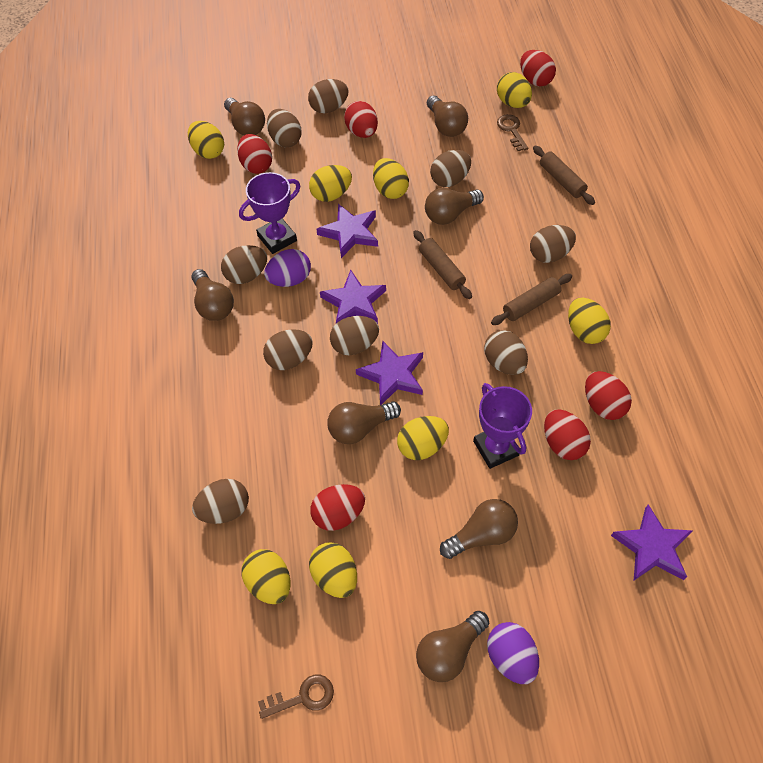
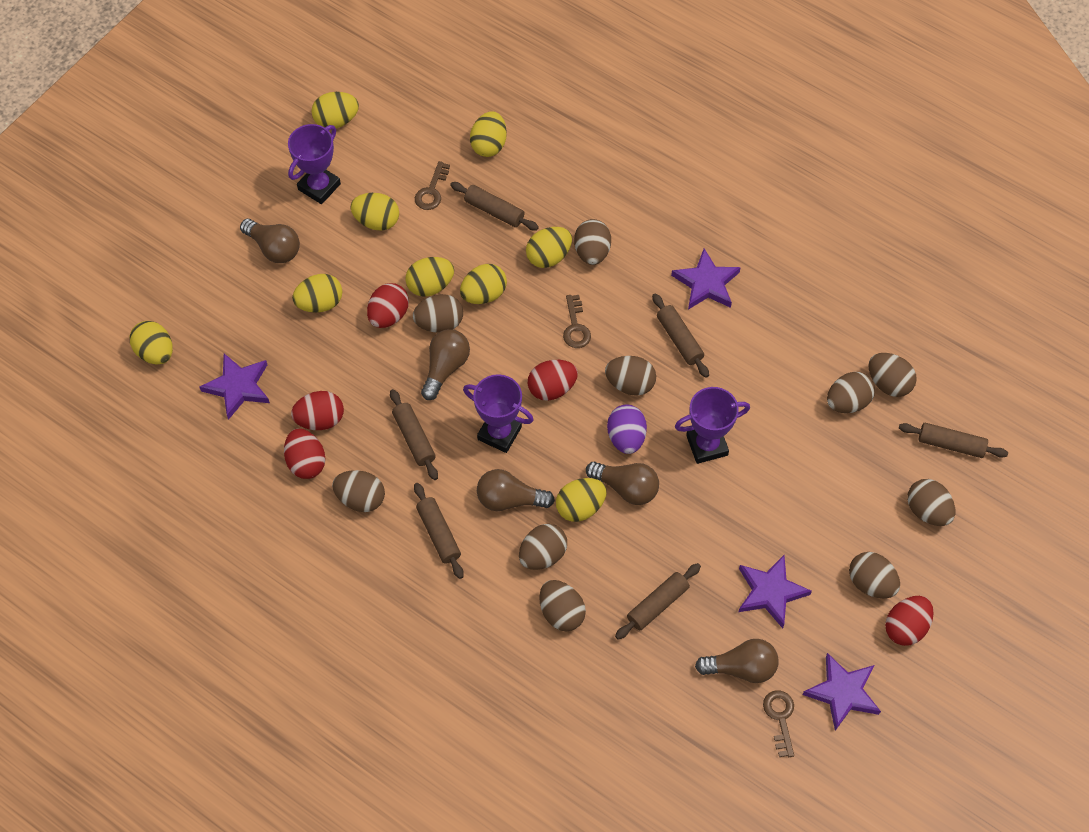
brown egg: [192,479,249,524] [221,245,267,284] [263,329,313,370] [267,109,301,147] [308,79,349,113] [330,316,379,355] [430,150,471,187] [484,330,528,375] [530,225,576,263] = 9 -> [332,470,385,512] [413,294,463,333] [519,524,567,570] [539,580,586,631] [574,219,611,265] [605,356,656,396] [827,372,875,413] [849,552,900,598] [868,353,917,397] [907,479,955,526] = 10
brown key: [258,674,334,719] [497,114,528,151] = 2 -> [415,161,450,210] [563,295,591,348] [763,690,794,757] = 3
brown light bulb: [191,269,234,321] [224,98,265,136] [327,402,401,444] [416,611,489,682] [425,188,484,225] [427,95,468,137] [440,499,518,559] = 7 -> [240,219,300,263] [421,329,470,400] [477,469,555,511] [586,462,659,505] [695,639,778,683] = 5
brown rolling pin: [413,230,472,299] [491,274,572,325] [533,146,595,205] = 3 -> [390,389,438,480] [414,483,464,579] [450,182,539,230] [615,563,701,639] [652,293,709,378] [899,423,1008,458] = 6
purple egg: [264,249,311,287] [487,622,539,684] = 2 -> [607,405,647,454] = 1
purple trophy: [239,172,300,254] [473,383,532,469] = 2 -> [288,124,341,204] [463,374,534,453] [675,387,750,464] = 3
red egg: [237,134,272,174] [310,484,365,531] [344,101,378,138] [520,50,556,87] [544,409,591,460] [585,371,632,420] = 6 -> [284,428,326,479] [291,391,344,430] [367,283,409,328] [528,360,578,401] [885,596,934,646] = 5
yellow egg: [188,121,224,159] [242,549,290,604] [309,165,352,202] [309,542,357,598] [373,158,409,199] [397,416,449,460] [497,72,532,108] [568,298,611,344] = 8 -> [129,321,173,365] [292,274,342,313] [312,92,359,128] [350,193,399,230] [405,257,454,297] [460,264,507,304] [470,111,507,157] [526,227,572,268] [556,478,607,522] = 9

